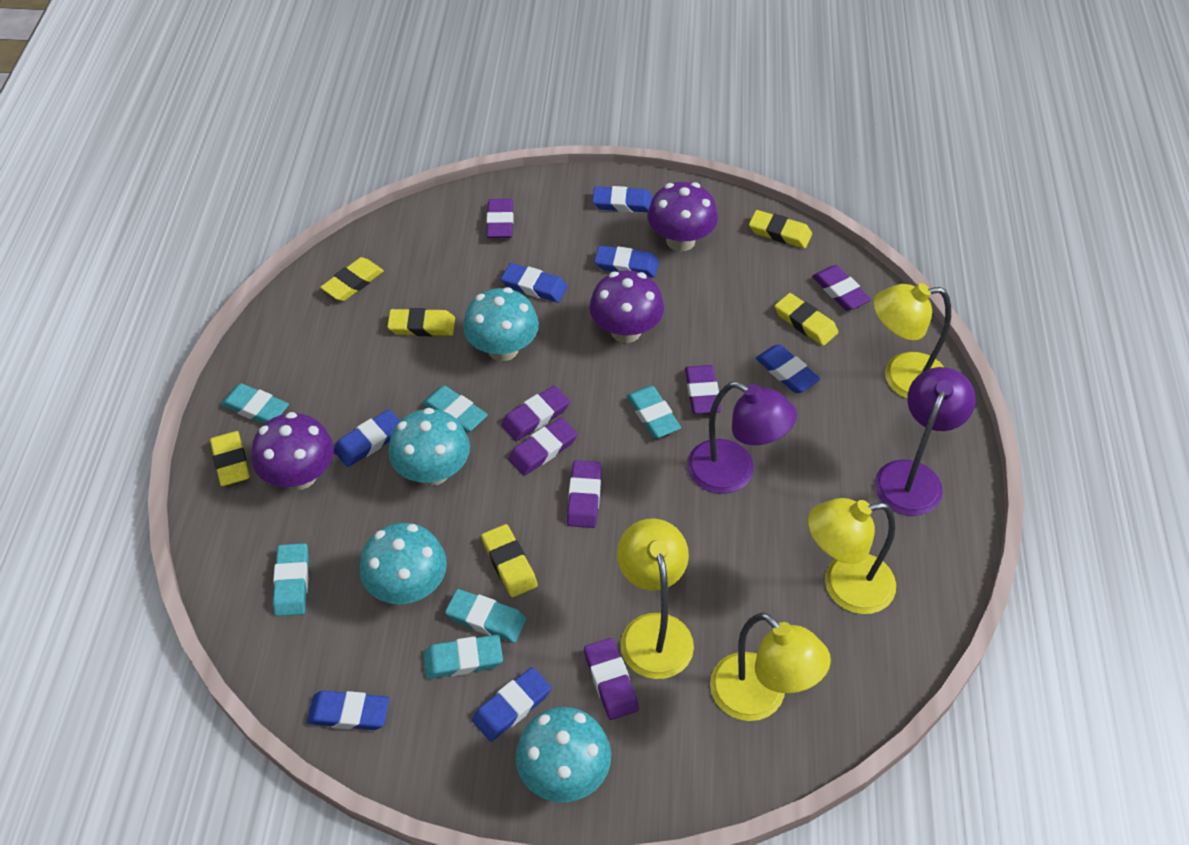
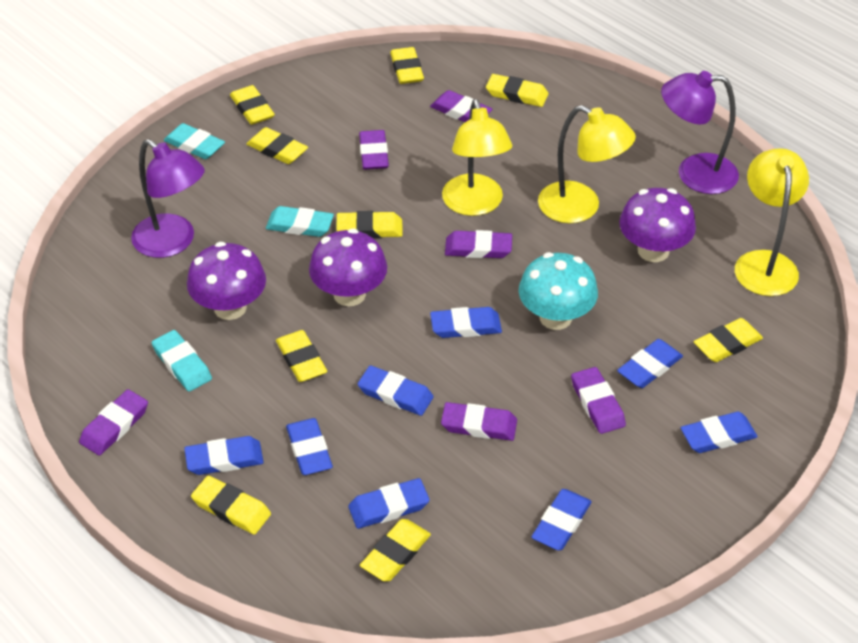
blue eraser: [307,691,390,730] [334,410,400,467] [472,667,551,741] [501,263,568,303] [592,186,653,212] [594,245,659,277] [756,344,820,393] = 7 -> [184,436,264,475] [286,418,333,475] [348,478,430,529] [358,366,434,416] [430,307,502,338] [531,489,592,551] [617,339,683,388] [681,412,758,453] = 8
purple eraser: [486,199,514,238] [501,386,570,441] [508,417,578,475] [567,460,602,528] [584,638,639,720] [685,365,721,414] [812,265,871,311] = 7 -> [79,389,148,456] [359,130,389,170] [430,90,492,122] [441,402,517,441] [445,230,512,258] [571,367,626,434] = 6
turquoise eraser: [221,383,289,424] [273,543,309,616] [422,385,488,433] [423,635,503,679] [445,589,526,643] [626,386,681,438] = 6 -> [152,330,212,392] [164,123,225,159] [266,206,334,237] = 3
turquoise mushroom: [360,523,447,604] [388,408,470,486] [463,287,539,361] [516,707,611,802] = 4 -> [519,252,598,330] = 1
yellow eraser: [210,431,250,486] [320,257,384,301] [387,308,455,336] [481,524,538,597] [749,210,812,248] [775,293,838,346] = 6 -> [191,476,271,535] [230,85,275,125] [246,127,308,164] [276,330,327,382] [336,211,403,238] [360,519,431,581] [390,47,424,84] [486,74,548,107] [694,318,763,362] = 9
yellow lamp: [617,518,694,679] [710,612,831,721] [808,498,896,614] [873,283,951,399] = 4 -> [442,99,512,216] [538,105,636,223] [735,148,809,296] = 3

